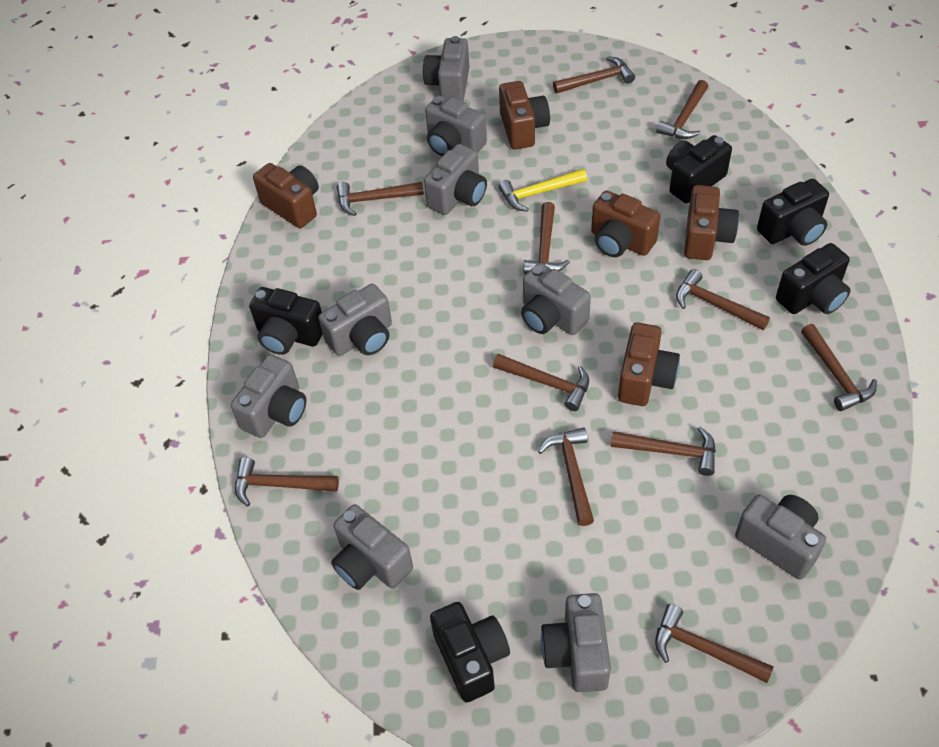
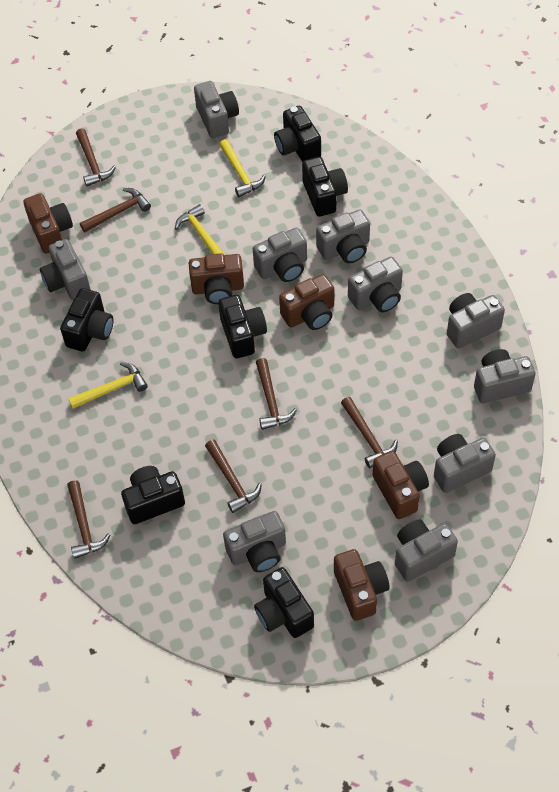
black camera: [249,287,323,355] [430,602,510,703] [666,135,732,203] [757,179,829,246] [776,243,851,314] = 5 -> [60,288,114,351] [121,466,185,524] [218,295,267,359] [254,567,314,638] [274,106,321,162] [302,157,348,217] = 6
brown hammer: [235,457,339,507] [337,182,424,216] [493,354,589,411] [524,202,570,274] [538,427,594,526] [553,56,635,94] [611,427,716,476] [655,604,774,683] [656,80,708,139] [676,269,770,330] [801,324,877,411] = 11 -> [67,480,110,559] [76,128,116,187] [80,188,151,232] [205,440,262,513] [256,358,297,430] [341,397,398,468] = 6
grey camera: [231,354,306,438] [319,284,392,356] [331,504,413,590] [423,36,470,101] [424,144,487,215] [425,96,487,156] [521,263,591,335] [541,593,611,692] [735,494,826,580] = 9 -> [40,239,91,300] [194,81,239,138] [223,511,286,572] [253,228,307,282] [316,209,370,263] [348,257,403,312] [395,520,458,582] [434,434,496,493] [447,293,505,349] [474,349,536,403] = 10
yellow hammer: [498,169,587,212] = 1 -> [68,362,148,409] [175,204,225,255] [219,139,266,197] = 3

